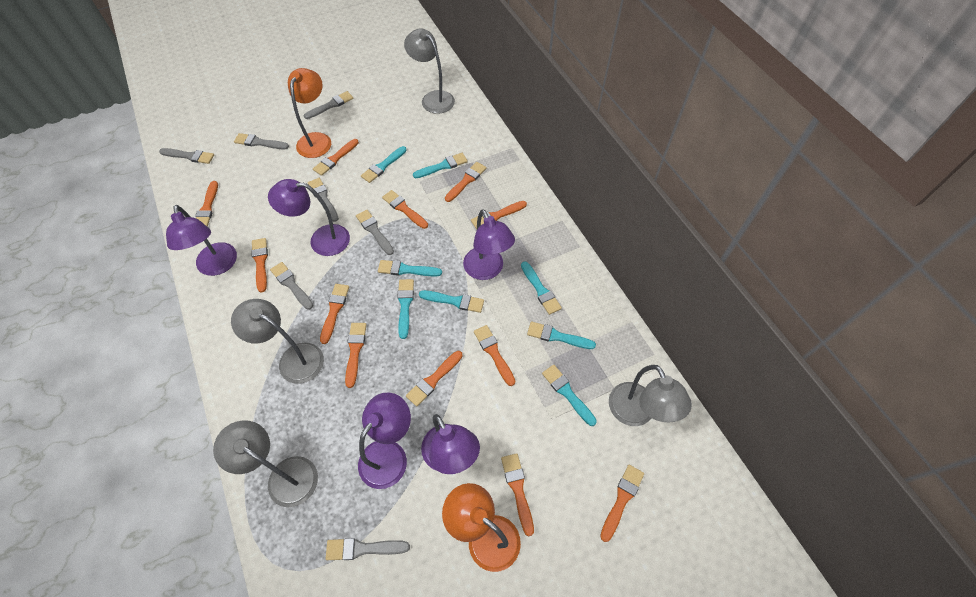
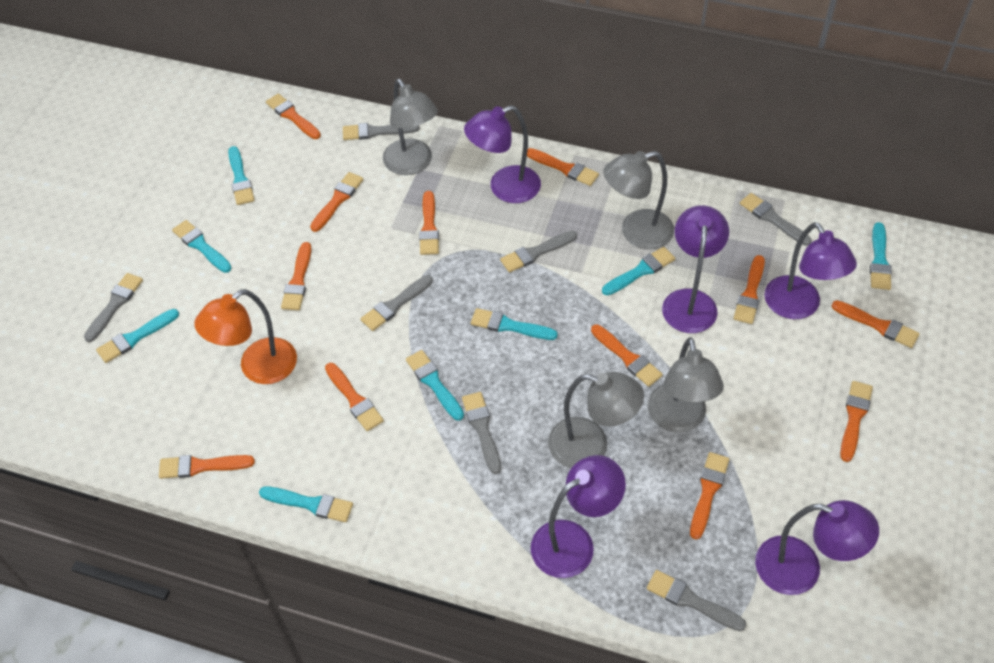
orange lamp: [288,68,331,158] [442,483,521,572] = 2 -> [194,289,297,384] = 1

